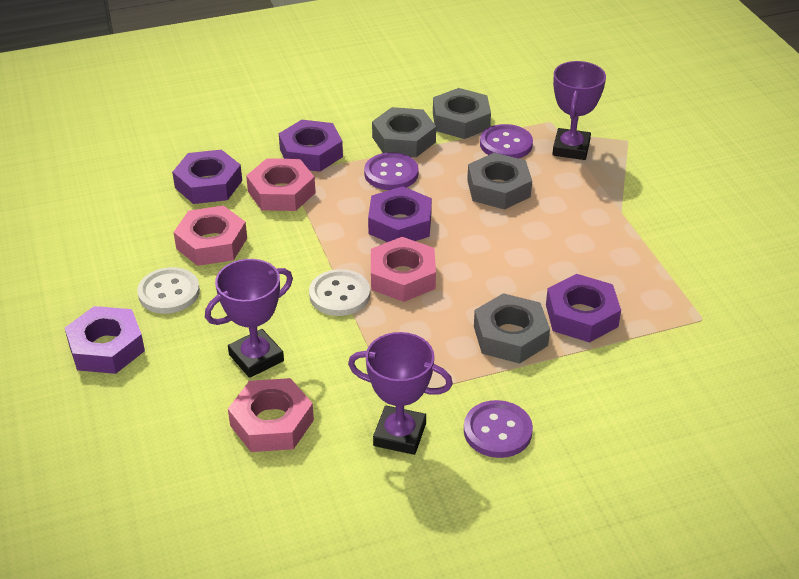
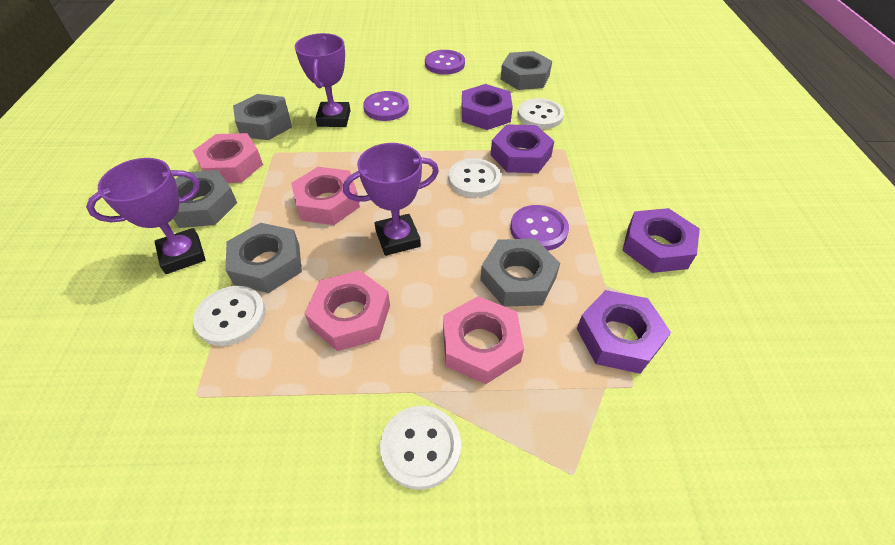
grey nut: [372,107,436,157] [433,88,491,139] [467,153,532,210] [474,293,550,364] = 4 -> [173,170,237,228] [226,223,302,293] [233,94,292,140] [480,239,560,307] [501,51,552,90] = 5
purple nut: [65,306,145,374] [172,150,242,204] [279,120,343,172] [368,186,432,242] [546,274,621,343] = 5 -> [462,84,513,130] [491,124,554,173] [577,290,671,374] [622,208,700,273] = 4
white button: [137,267,200,314] [309,269,370,316] = 2 -> [193,286,266,346] [380,405,461,490] [448,158,501,197] [518,98,564,129] = 4

